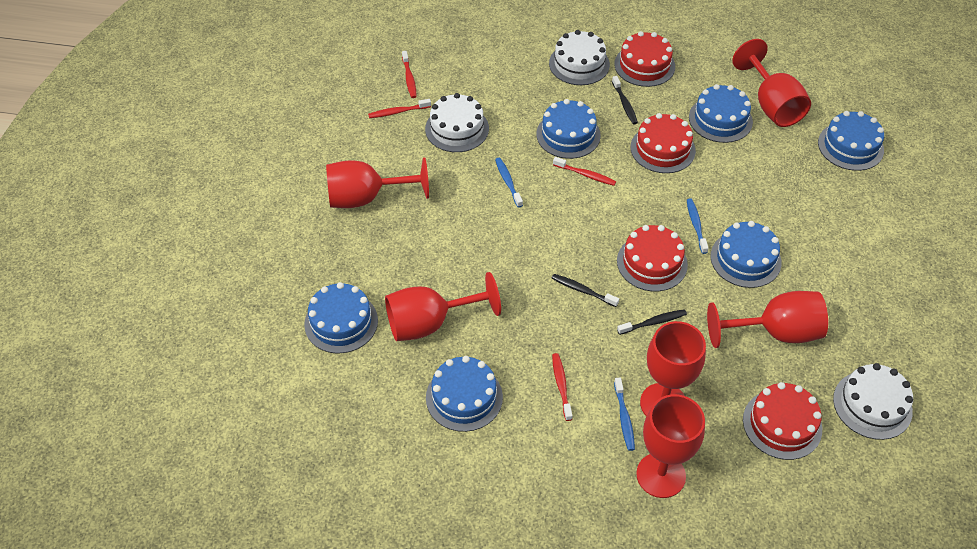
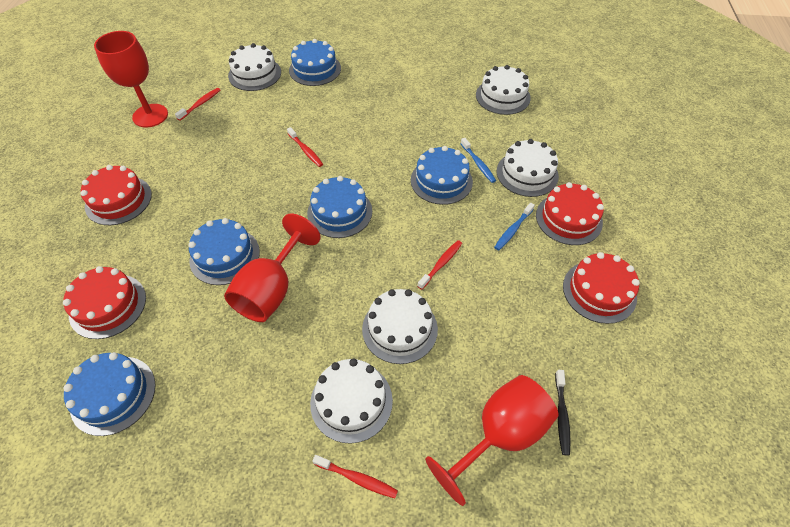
black toothbrush: [551,274,619,307] [612,76,638,124] [617,309,687,335] = 3 -> [555,370,571,456] = 1
blue cake: [304,282,378,353] [426,356,503,432] [536,99,601,159] [689,84,753,143] [711,221,782,288] [818,111,884,171] = 6 -> [63,352,155,436] [188,218,260,285] [289,39,341,86] [307,176,372,238] [411,146,473,205] = 5
blue toothbrush: [495,158,523,208] [614,378,635,451] [687,198,709,254] = 3 -> [461,138,496,183] [494,203,535,251] = 2
red goblet: [326,157,429,208] [385,272,501,341] [636,394,705,498] [640,321,706,417] [707,291,828,348] [732,39,811,127] = 6 -> [94,31,168,128] [224,214,321,322] [425,375,559,506] = 3
white cake: [425,93,489,152] [549,30,610,85] [833,363,913,440] = 3 -> [228,43,281,91] [310,359,393,444] [362,289,438,364] [476,65,531,115] [497,139,559,197] = 5

